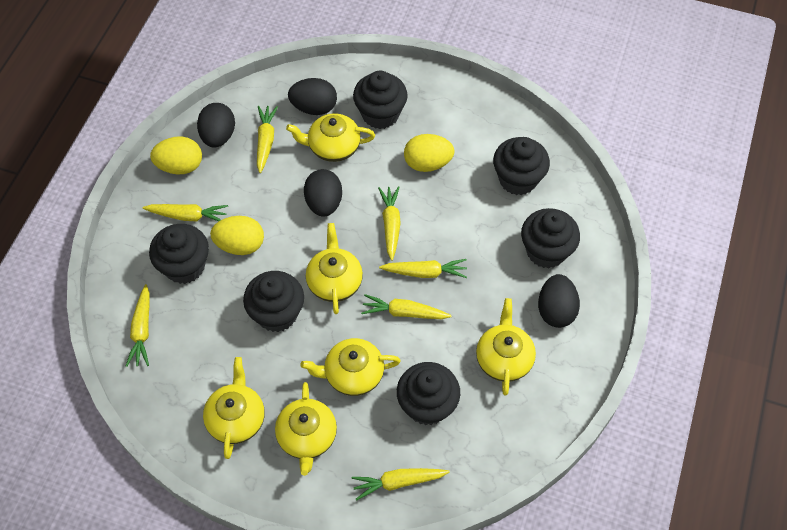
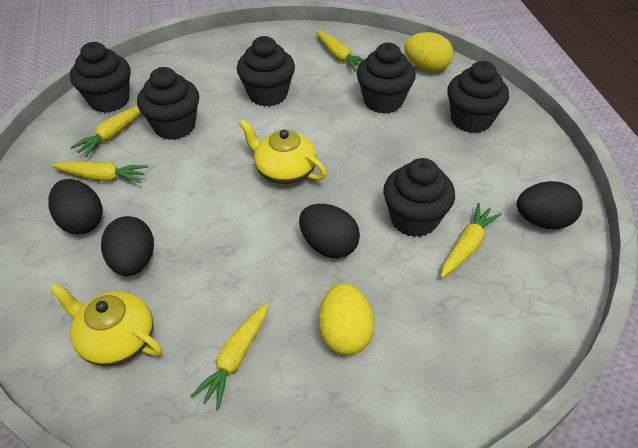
yellow carrot: [126,284,150,367] [143,204,228,221] [257,106,278,173] [352,468,450,501] [361,294,452,319] [378,186,401,261] [379,259,467,278] = 7 -> [51,161,148,183] [70,106,142,157] [190,302,268,410] [316,30,364,72] [441,203,502,278] = 5
yellow egg: [150,137,202,174] [210,216,264,255] [404,134,455,172] = 3 -> [318,283,375,355] [404,32,453,72] = 2
yellow teapot: [203,357,265,459] [275,382,337,476] [286,113,375,162] [300,338,401,396] [306,223,363,314] [476,298,536,396] = 6 -> [49,283,162,366] [239,119,327,185] = 2

